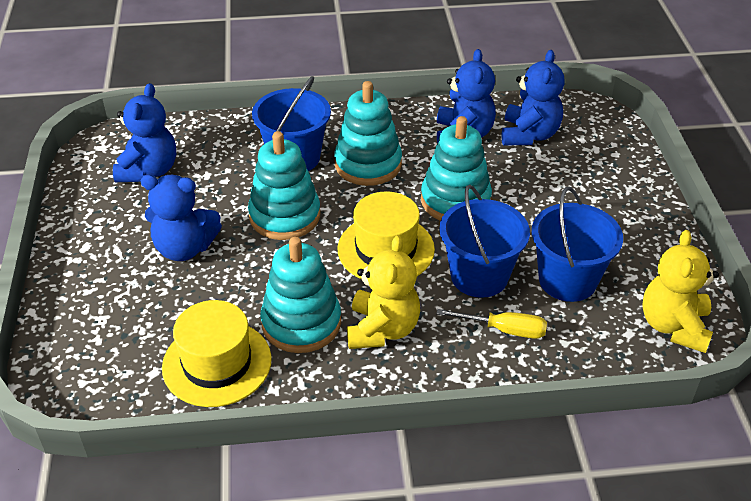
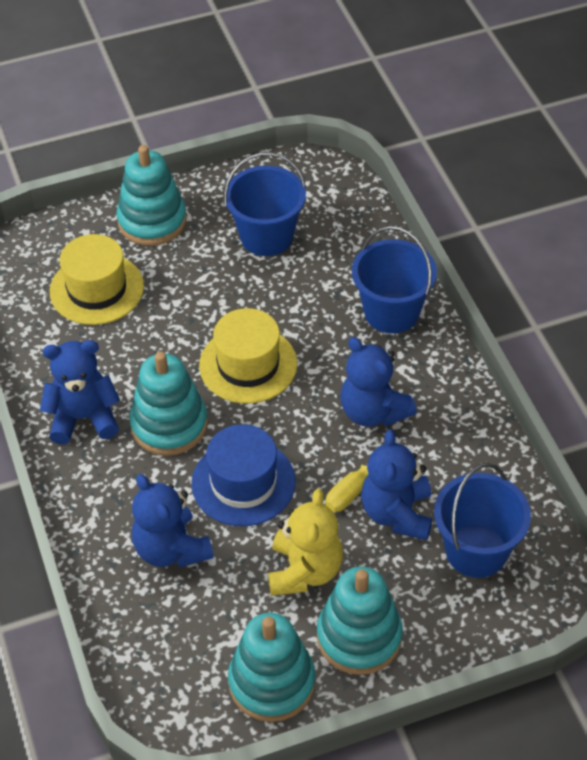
blue hat: none = 0 -> [191,424,296,526] = 1
yellow teddy bear: [347,235,420,349] [642,230,719,353] = 2 -> [268,489,343,596] = 1

